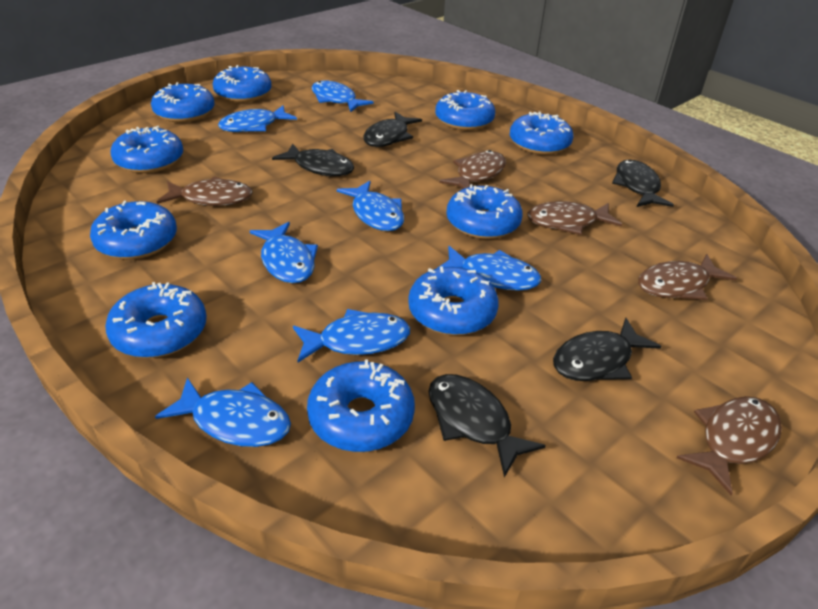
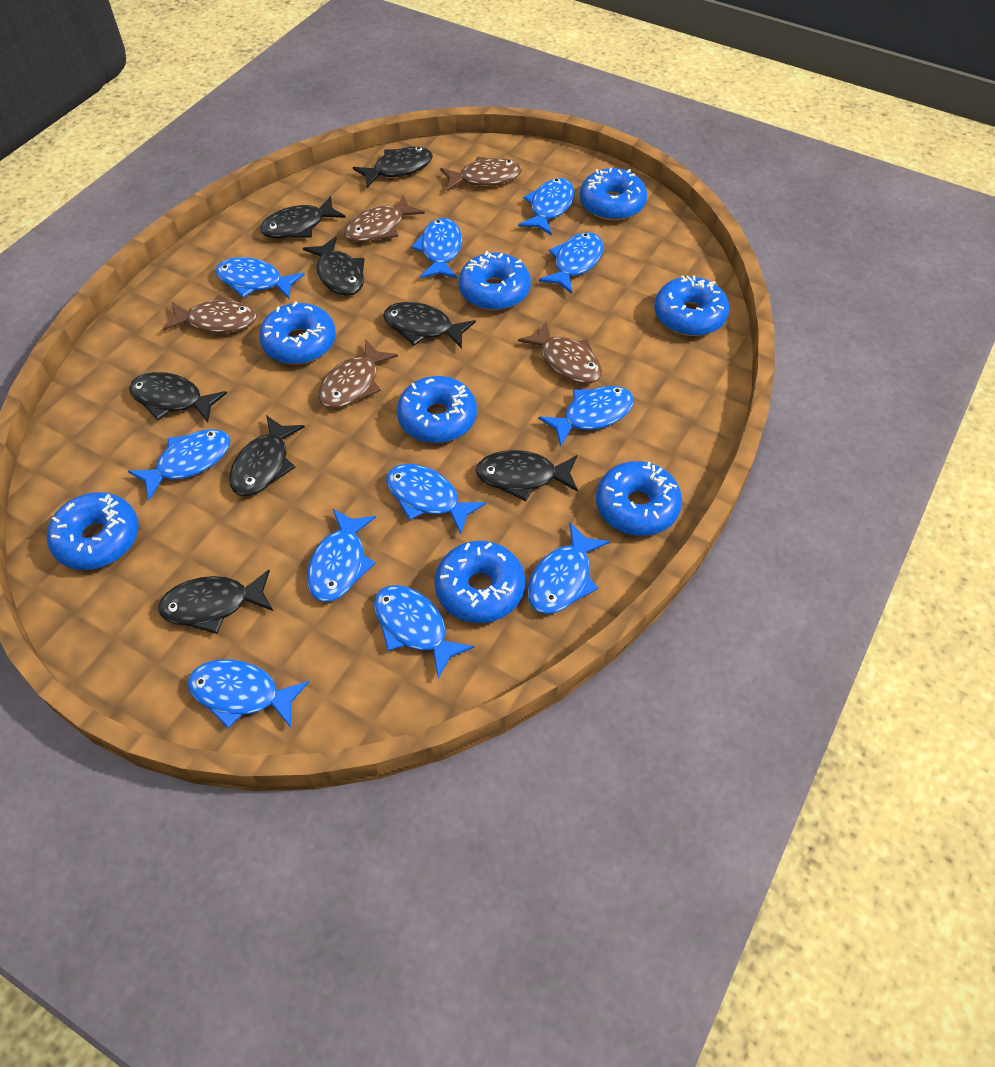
black fish: [272,143,354,176] [363,112,422,147] [429,374,546,477] [553,318,662,381] [612,160,674,207] = 5 -> [129,372,227,423] [158,570,273,634] [229,415,305,496] [260,196,346,239] [303,236,365,296] [353,147,433,188] [383,302,476,349] [476,450,578,501] = 8
blue donut: [90,201,177,260] [105,282,207,358] [110,126,183,173] [151,82,215,122] [213,65,272,103] [307,359,415,452] [408,266,499,335] [435,90,495,131] [446,184,523,239] [510,112,573,155] = 10 -> [47,492,139,570] [259,301,336,364] [397,376,477,443] [434,541,525,623] [458,251,531,310] [580,168,647,221] [596,461,682,536] [654,275,729,336] = 8
blue fish: [155,377,291,447] [218,105,297,132] [250,222,318,283] [293,309,410,362] [311,81,373,112] [337,181,404,231] [436,246,541,291] = 7 -> [128,429,230,500] [187,659,309,728] [215,257,305,299] [307,509,376,602] [374,585,474,679] [386,464,486,534] [411,218,462,279] [518,178,575,236] [528,523,610,614] [538,386,634,447] [539,232,604,294] = 11

